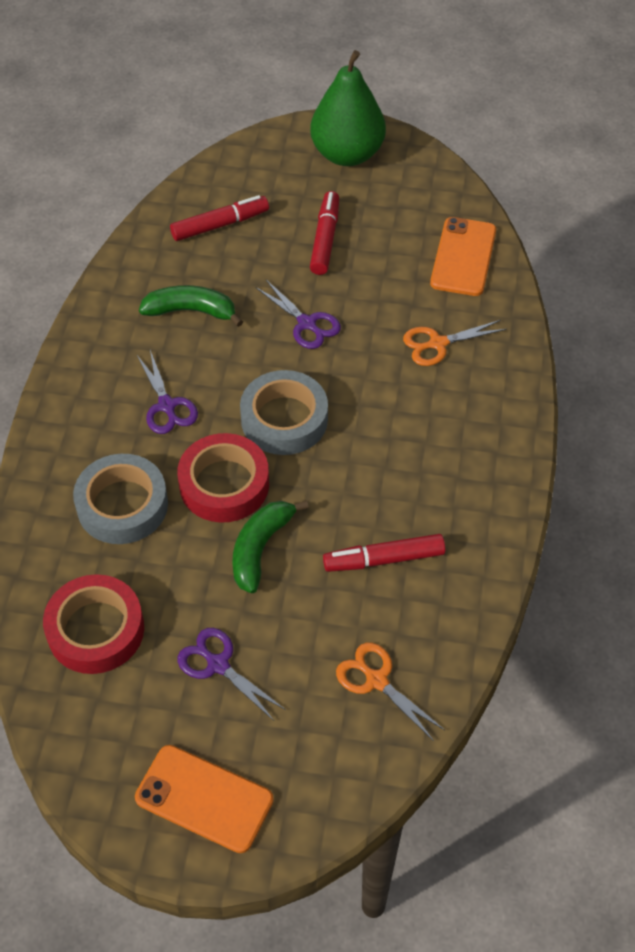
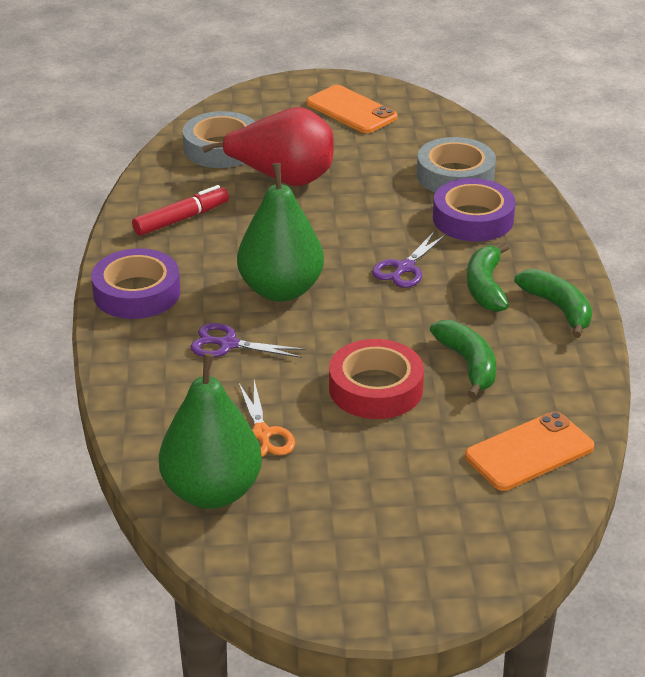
green banana: [139,285,243,327] [232,500,309,593] = 2 -> [430,320,496,398] [467,243,509,312] [514,269,592,338] = 3
green pear: [310,50,386,166] = 1 -> [159,353,262,509] [237,163,324,302] = 2
orange scissors: [336,642,445,741] [403,320,507,366] = 2 -> [239,380,295,457] = 1
purple scissors: [137,350,198,434] [177,628,286,721] [256,280,341,349] = 3 -> [190,323,305,358] [372,231,447,288] = 2
purple tape: none = 0 -> [91,248,180,319] [433,178,516,242] = 2
red marker: [170,195,269,241] [310,191,339,275] [323,534,445,572] = 3 -> [132,185,229,236] = 1
red pear: none = 0 -> [202,107,334,186] = 1
red tape: [43,574,144,674] [177,433,269,523] = 2 -> [329,339,424,419] = 1

